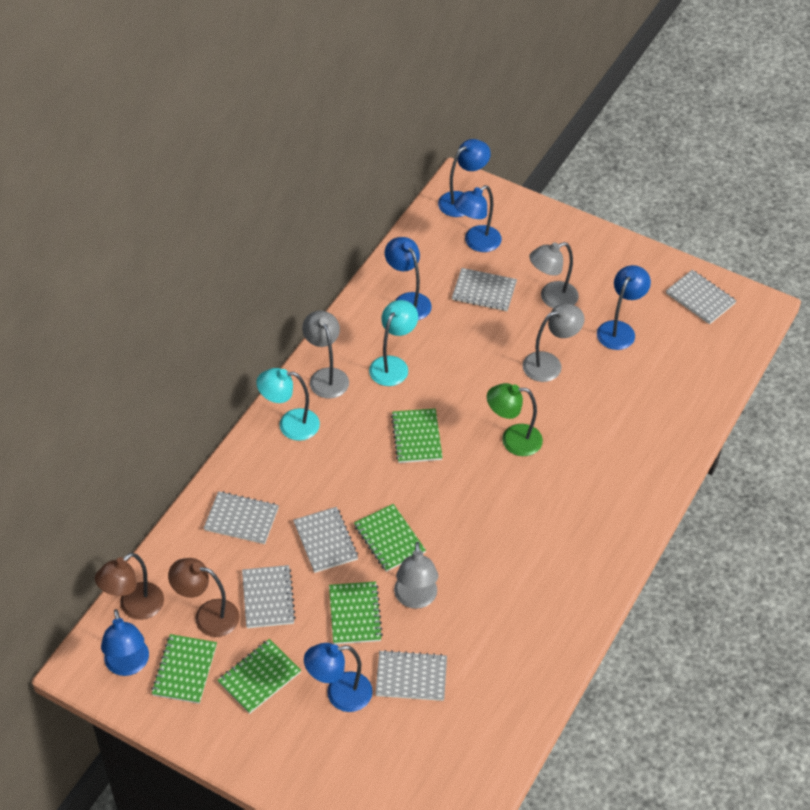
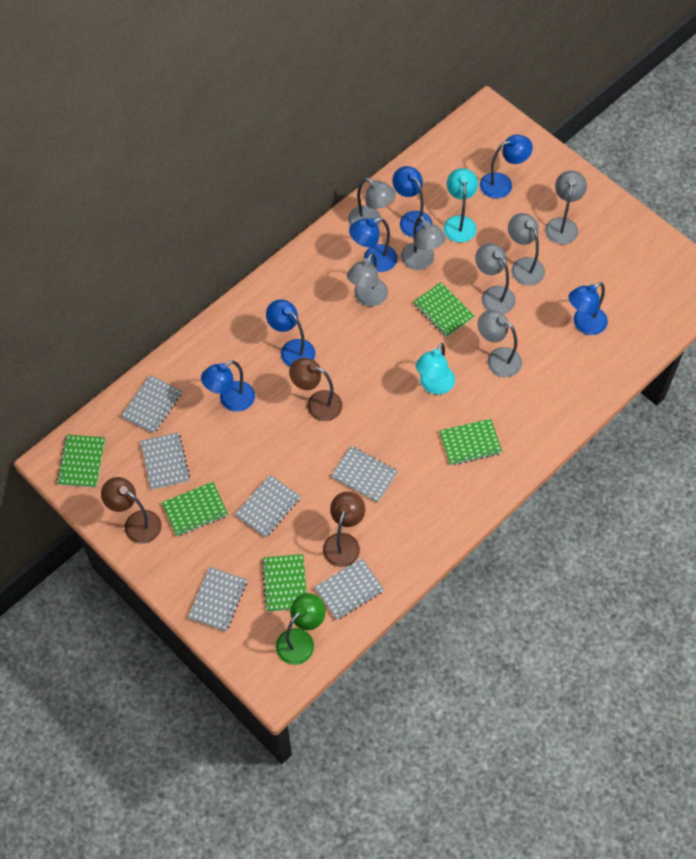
brown lamp: [95,553,164,620] [168,558,239,637] = 2 -> [101,477,162,544] [289,358,342,421] [323,492,365,567] = 3
grey lamp: [302,311,349,399] [394,542,438,609] [522,303,584,382] [529,242,579,308] = 4 -> [347,253,388,306] [348,178,396,226] [401,216,446,270] [475,243,516,314] [478,310,522,377] [508,213,545,285] [545,170,587,245] = 7

